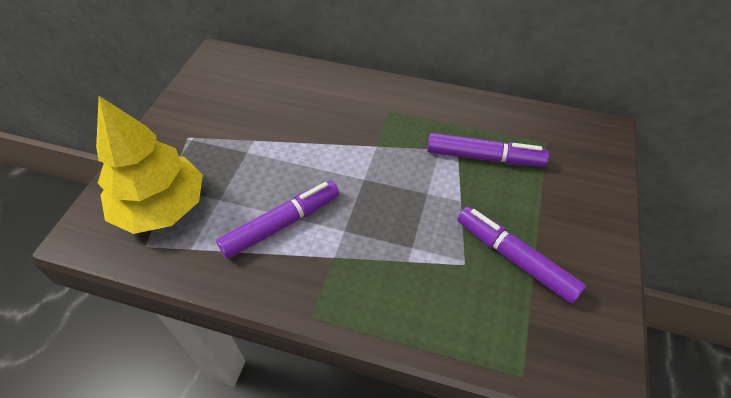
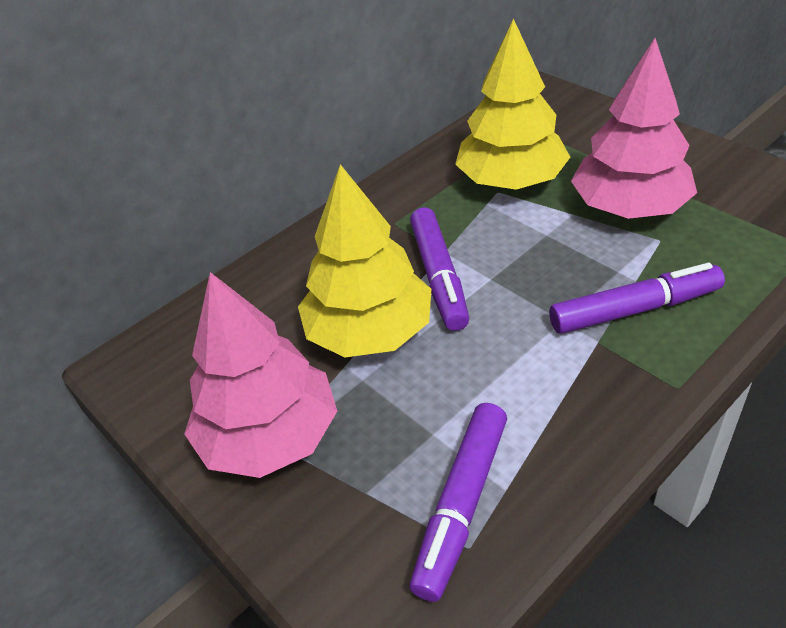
pink tree: none = 0 -> [185,272,337,478] [571,38,697,219] = 2
yellow tree: [96,96,203,234] = 1 -> [298,164,431,357] [455,18,570,190] = 2

